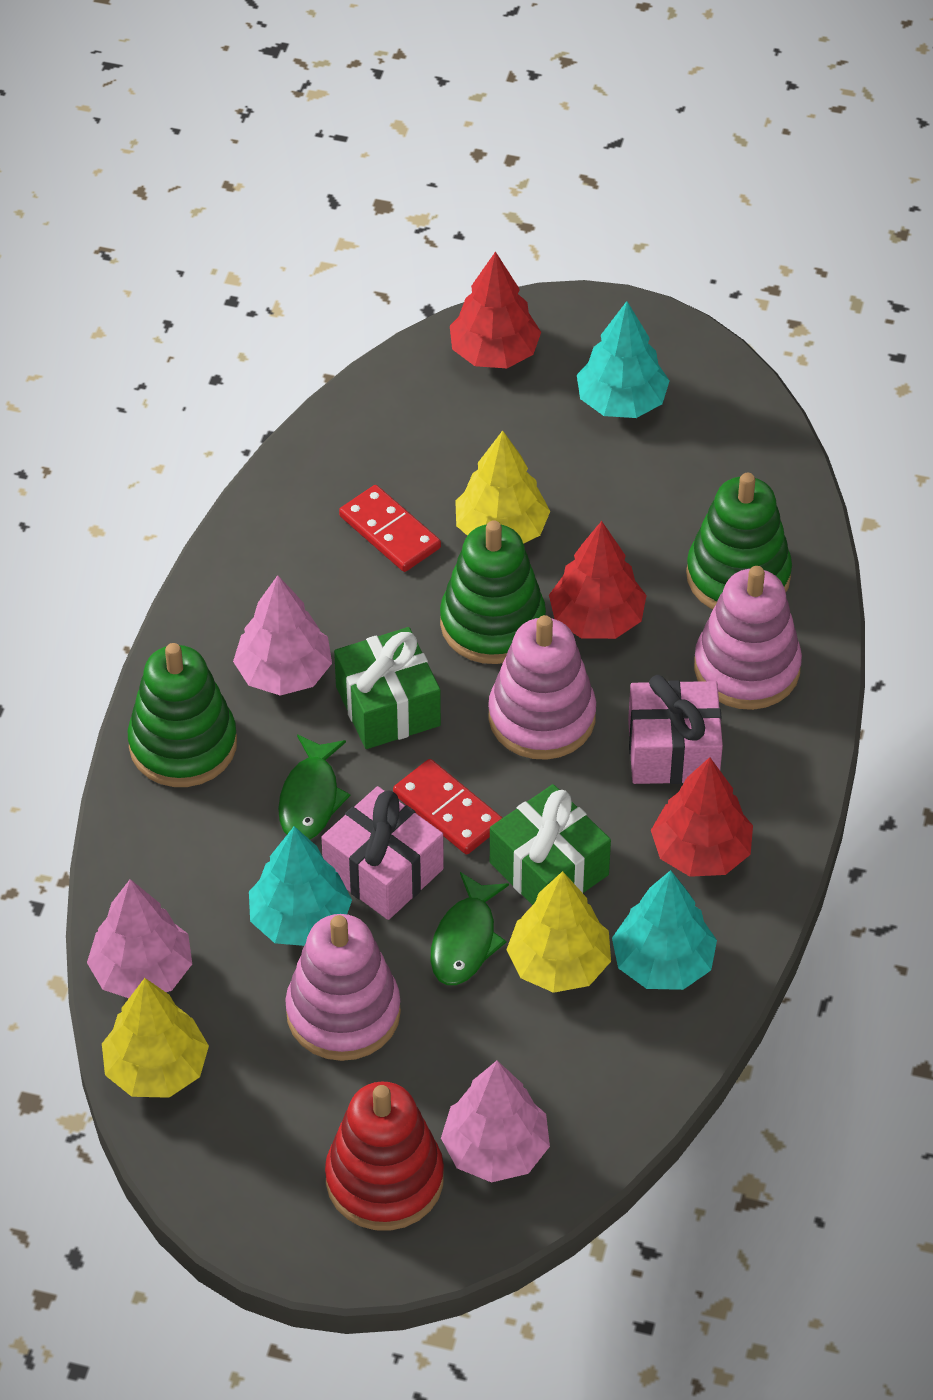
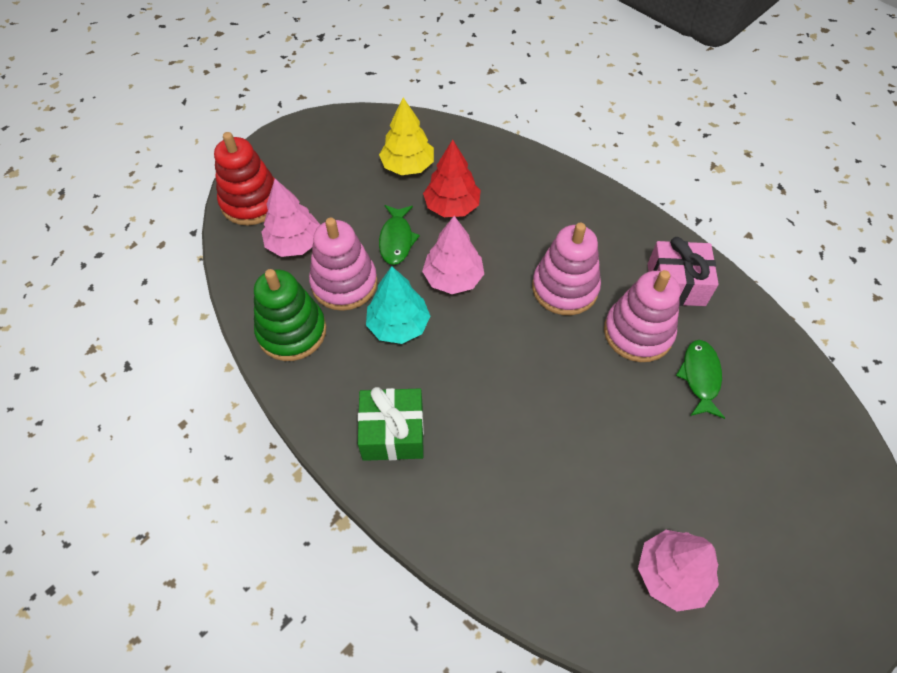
green gift: [334,627,441,749] [490,784,611,905] = 2 -> [358,387,424,461] = 1
green stacking toy: [128,643,237,787] [440,520,546,664] [686,473,792,609] = 3 -> [254,269,326,361] = 1
pink gift: [321,786,444,920] [628,675,723,784] = 2 -> [648,237,719,306] = 1
red domino: [339,485,441,572] [393,759,502,854] = 2 -> none = 0
red tree: [450,251,541,368] [549,521,647,639] [651,757,753,877] = 3 -> [423,139,481,217] = 1
turquoise tree: [249,826,352,946] [577,301,670,418] [612,870,717,990] = 3 -> [366,266,430,344] = 1
yellow tree: [102,978,209,1098] [455,430,550,544] [506,871,611,993] = 3 -> [379,97,434,175] = 1

